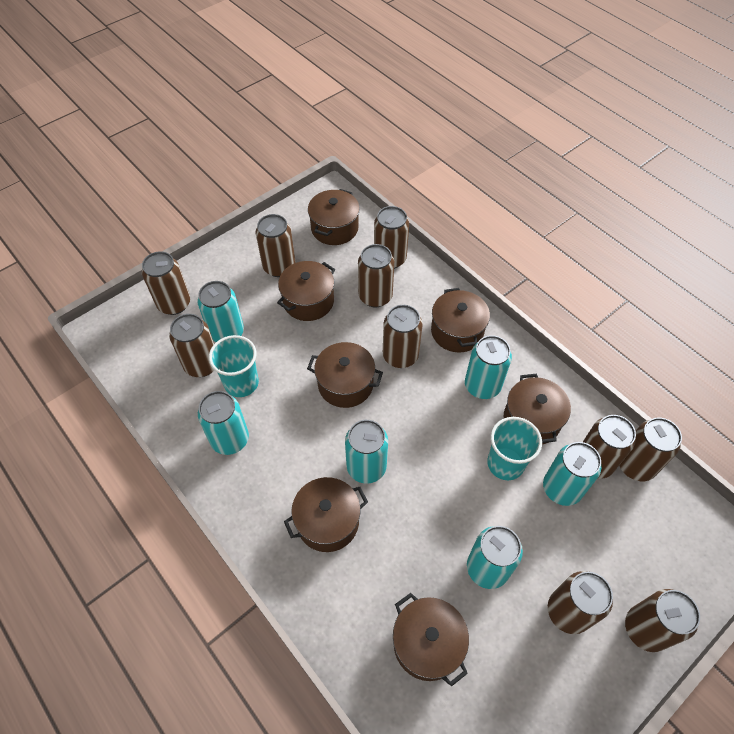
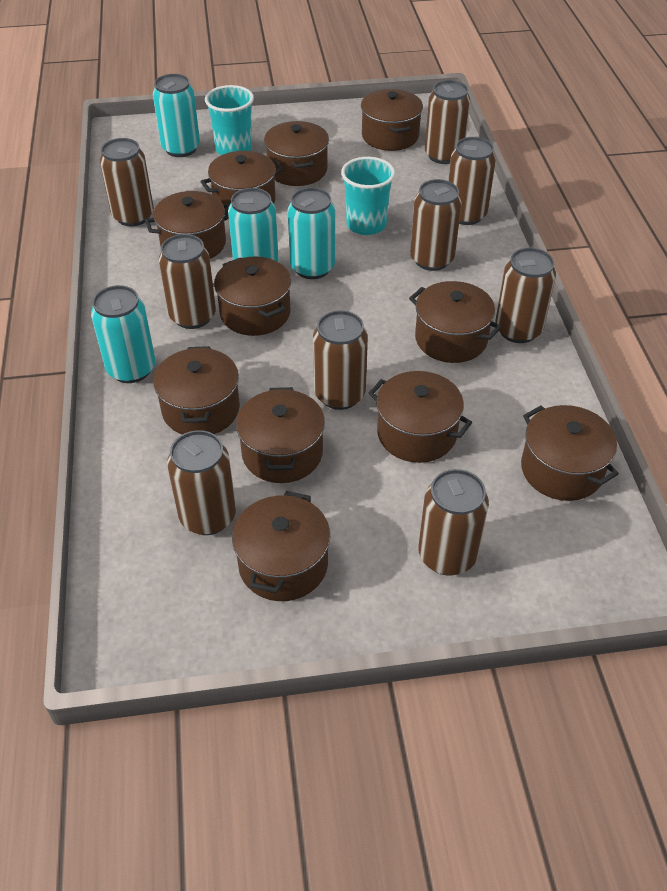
brown can: [142,251,190,315] [169,314,214,377] [256,214,295,277] [358,244,394,308] [374,206,409,269] [383,305,423,368] [548,571,613,634] [583,415,636,479] [619,418,682,481] [625,589,700,652] = 10 -> [100,138,154,226] [159,234,216,329] [167,430,236,535] [313,310,368,410] [410,179,462,271] [419,469,489,576] [425,80,470,164] [448,137,496,225] [495,248,556,343] = 9
brown pot: [277,261,335,321] [284,477,368,552] [307,342,383,408] [308,189,360,245] [393,593,469,687] [431,288,490,353] [504,374,571,445] = 7 -> [145,191,230,259] [153,346,240,435] [201,151,283,215] [214,257,291,336] [232,491,330,601] [236,387,325,483] [264,121,329,186] [361,89,423,151] [368,371,472,463] [409,281,502,363] [521,405,619,501] = 11
turquoise can: [198,281,244,342] [198,391,249,455] [345,420,388,484] [465,335,512,399] [467,526,523,589] [543,442,601,506] = 6 -> [91,285,155,383] [153,74,200,157] [228,188,279,262] [288,187,335,279] = 4

